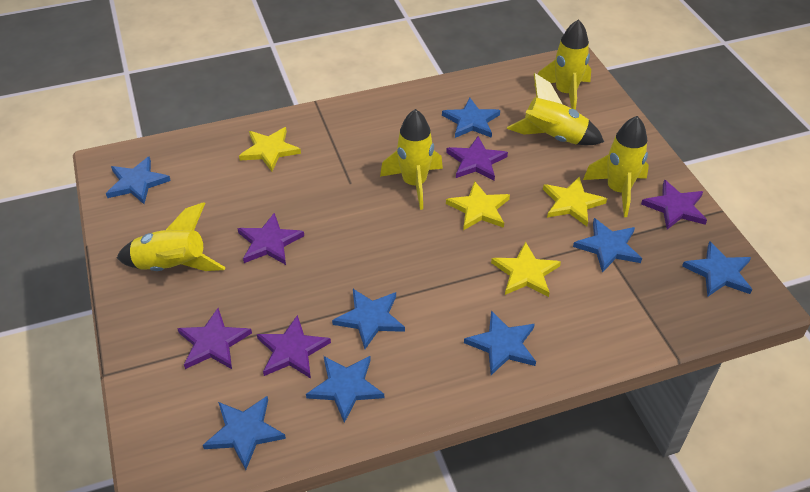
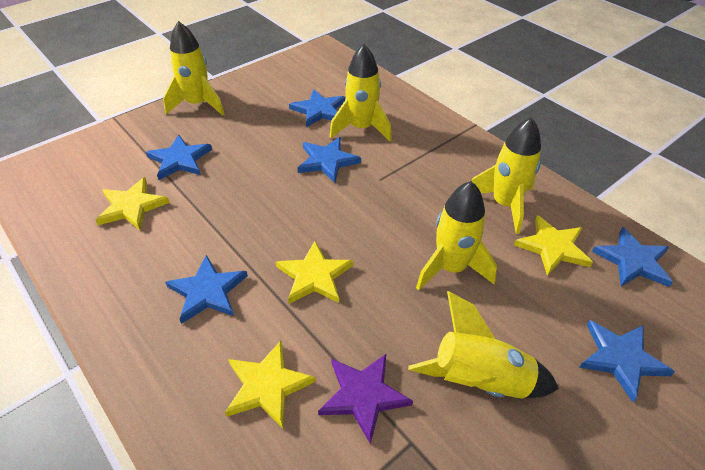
blue star: [106,156,171,204] [203,396,286,470] [306,356,384,423] [332,289,405,349] [442,98,500,138] [464,311,536,375] [573,218,642,273] [682,241,752,297] = 8 -> [146,135,212,180] [165,255,248,324] [289,89,345,127] [298,137,361,183] [579,320,675,402] [592,227,673,287] = 6
purple star: [177,308,252,369] [237,213,304,265] [257,315,331,379] [446,136,508,181] [641,180,707,230] = 5 -> [318,354,413,444] = 1

